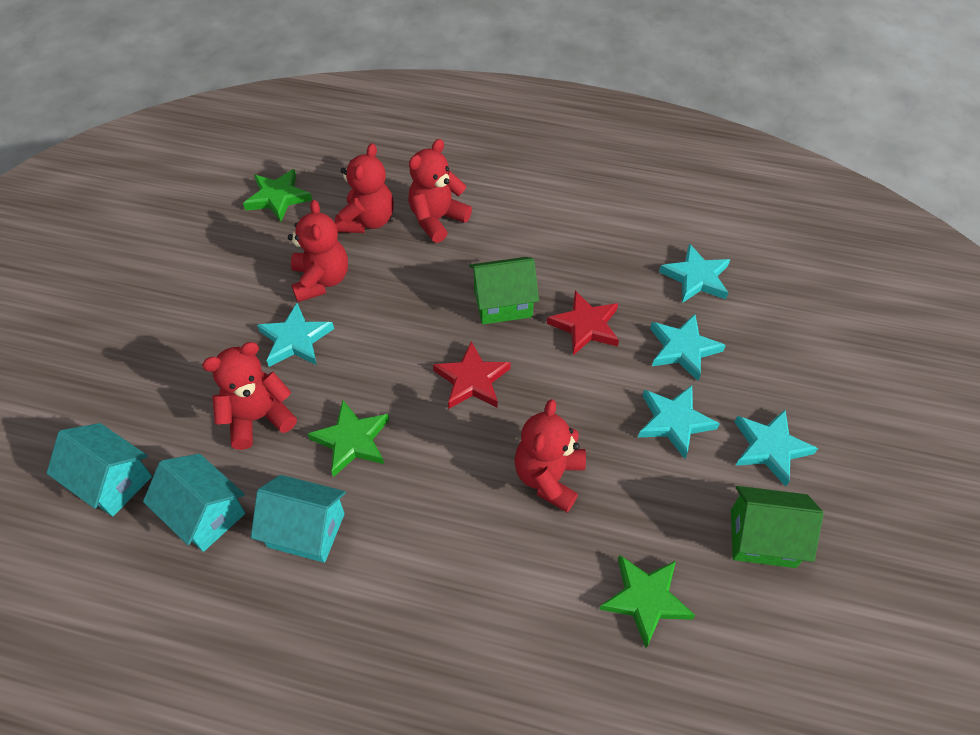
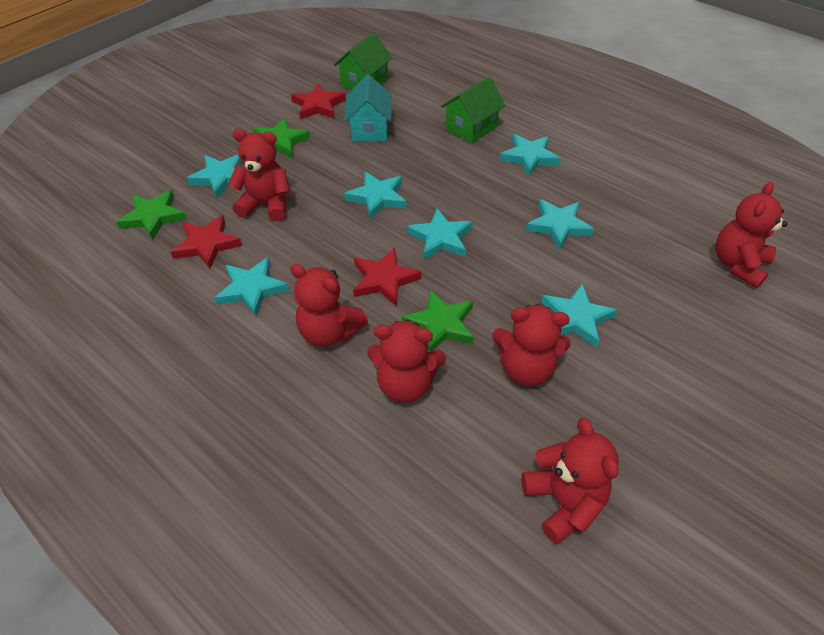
red star: [433,341,511,409] [547,290,619,355] = 2 -> [171,215,242,269] [291,83,346,120] [353,248,422,306] = 3
red teddy bear: [202,342,297,450] [288,200,348,302] [335,143,394,233] [408,139,472,243] [514,399,586,512] = 5 -> [228,129,290,221] [290,264,368,347] [367,320,446,403] [492,304,571,386] [521,418,619,544] [716,182,788,288] = 6
turquoise house: [47,423,152,517] [143,454,245,552] [251,475,346,563] = 3 -> [344,75,392,141] = 1
turquoise star: [257,303,334,367] [638,385,720,459] [650,314,726,381] [659,244,730,303] [735,410,818,486] = 5 -> [187,154,242,198] [214,257,289,317] [344,172,407,219] [407,208,473,260] [499,134,561,176] [526,199,594,250] [541,284,617,347] = 7

